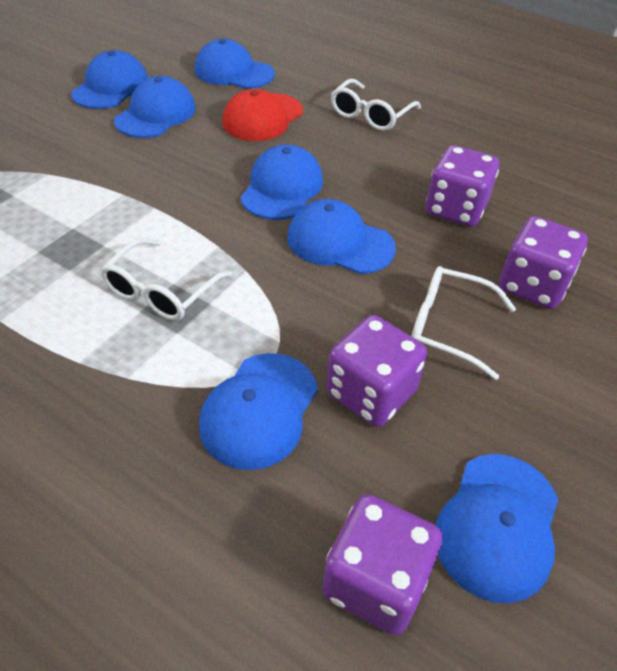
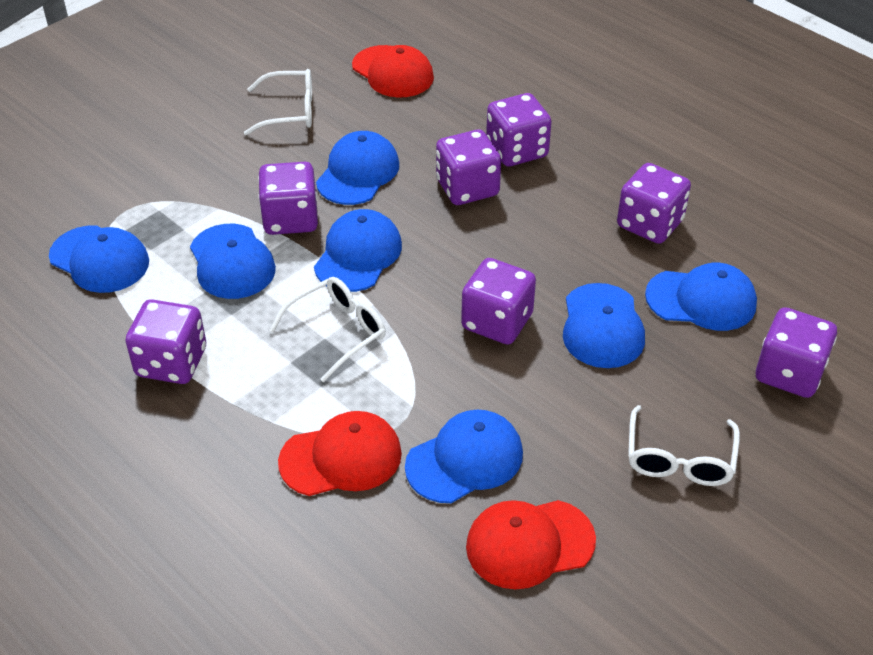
purple dice: [322,494,442,635] [327,315,427,427] [426,145,499,227] [499,216,588,309] = 4 -> [125,299,206,384] [258,162,318,235] [436,130,501,205] [461,258,536,345] [486,93,551,166] [617,163,691,244] [756,307,837,398] = 7
red cap: [222,89,303,141] = 1 -> [278,411,402,496] [352,45,434,98] [466,500,596,589] = 3

